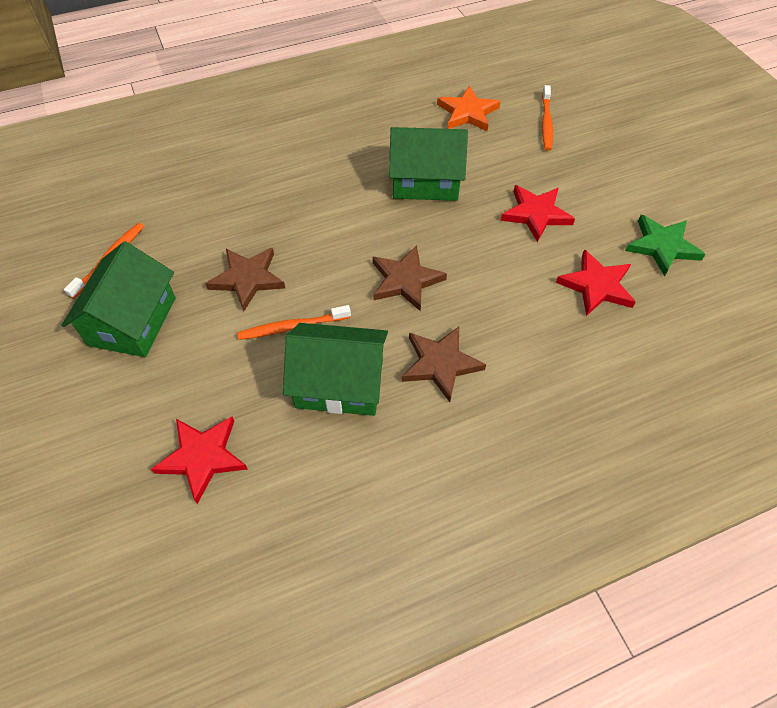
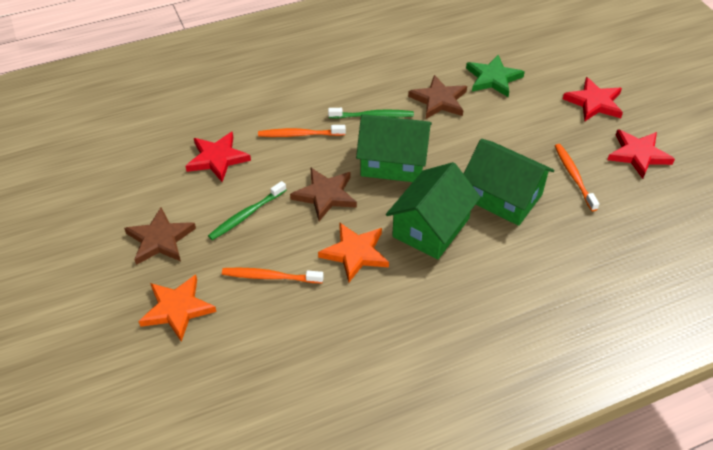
green toothbrush: none = 0 -> [208,181,286,240] [328,108,414,119] = 2
orange star: [437,86,501,131] = 1 -> [138,275,217,342] [318,222,389,282] = 2

